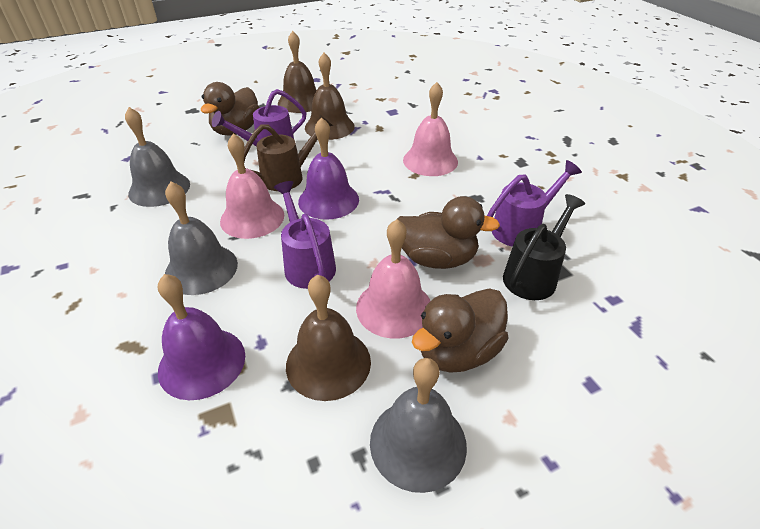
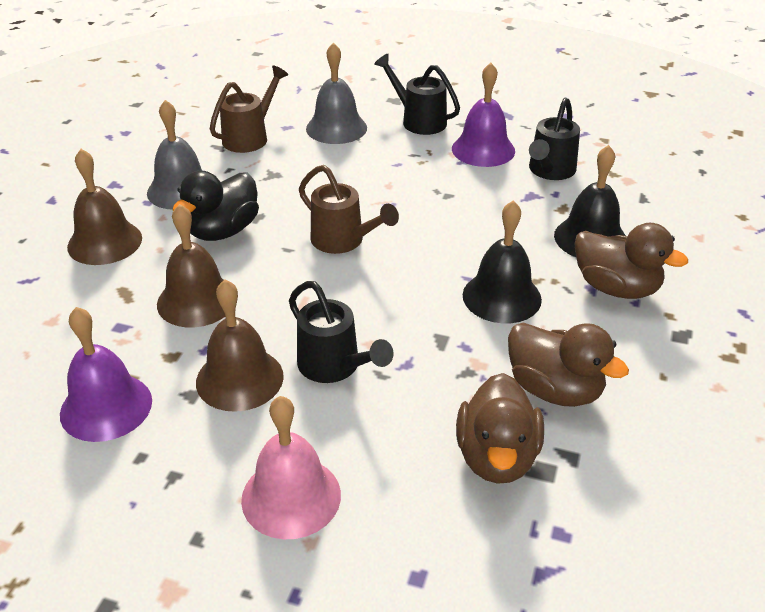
black bell: none = 0 -> [463,201,542,323] [554,145,626,257] = 2
black duck: none = 0 -> [172,171,259,241] = 1
black watering can: [503,194,585,300] = 1 -> [289,281,394,383] [374,54,460,135] [529,98,580,180] = 3
brown watering can: [244,115,333,191] = 1 -> [210,66,288,153] [299,165,399,254] = 2
grey bell: [125,107,190,207] [165,182,238,295] [370,358,467,493] = 3 -> [147,100,202,210] [306,43,367,144] = 2
pink bell: [220,133,284,239] [356,219,430,339] [403,82,458,176] = 3 -> [241,396,341,539] = 1
purple watering can: [212,89,306,147] [274,181,336,289] [487,160,582,247] = 3 -> none = 0

